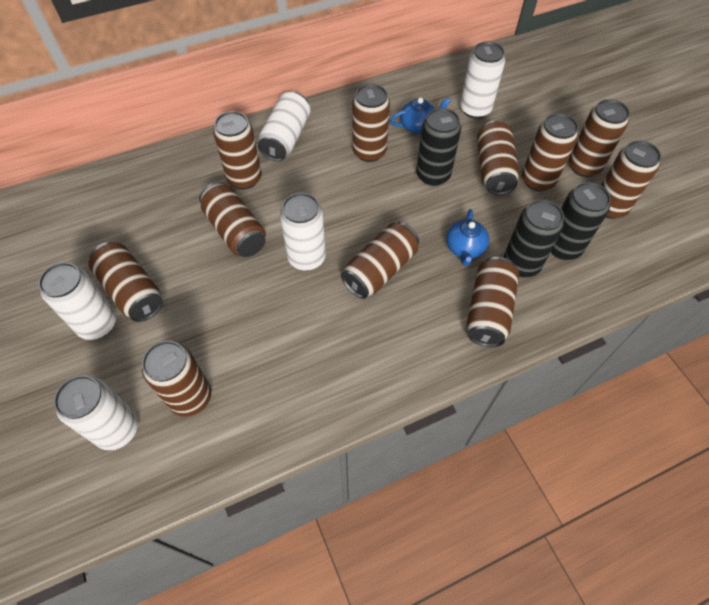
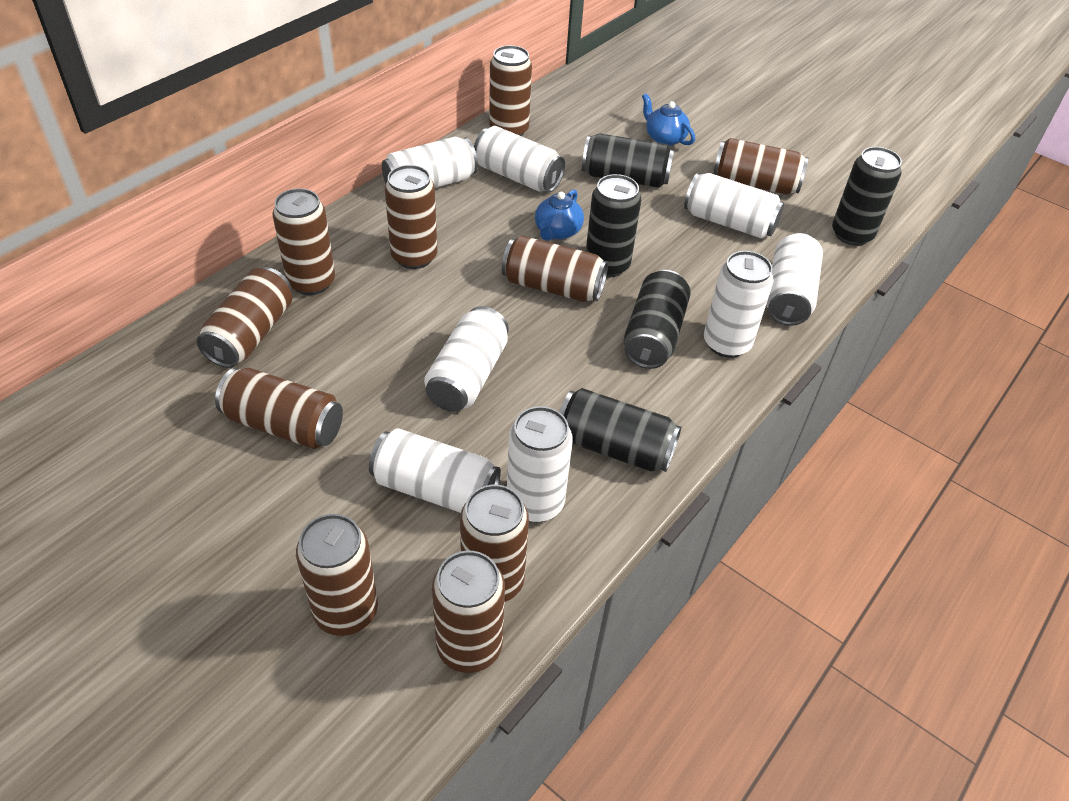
black can: [416,108,461,186] [504,200,564,277] [551,182,611,260] = 3 -> [560,388,681,472] [582,133,674,188] [586,174,641,278] [624,270,691,369] [832,147,902,246] = 5
brown can: [88,242,163,322] [142,341,211,417] [199,182,266,257] [213,111,262,189] [341,222,419,299] [352,84,390,162] [466,257,519,347] [477,120,520,195] [522,113,578,191] [569,99,630,177] [601,141,661,219] = 11 -> [197,267,292,368] [215,368,343,449] [272,188,335,295] [296,514,378,636] [385,165,437,269] [432,551,505,673] [460,485,529,602] [489,45,532,136] [502,235,608,302] [713,138,808,195] = 10
white can: [38,262,116,340] [54,375,138,450] [258,92,310,161] [280,193,326,271] [460,41,505,119] = 5 -> [369,428,501,513] [382,137,478,188] [424,306,509,412] [474,126,565,192] [507,406,573,522] [684,173,784,239] [704,251,774,358] [766,233,823,326] = 8

